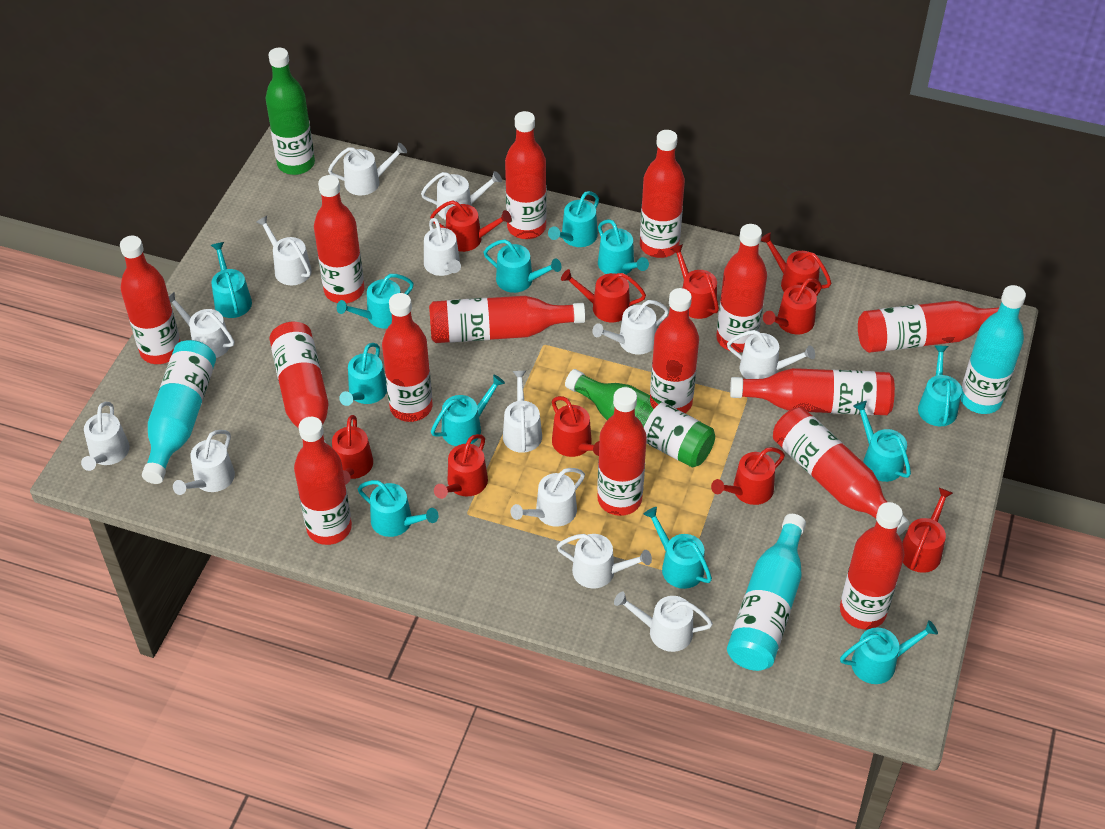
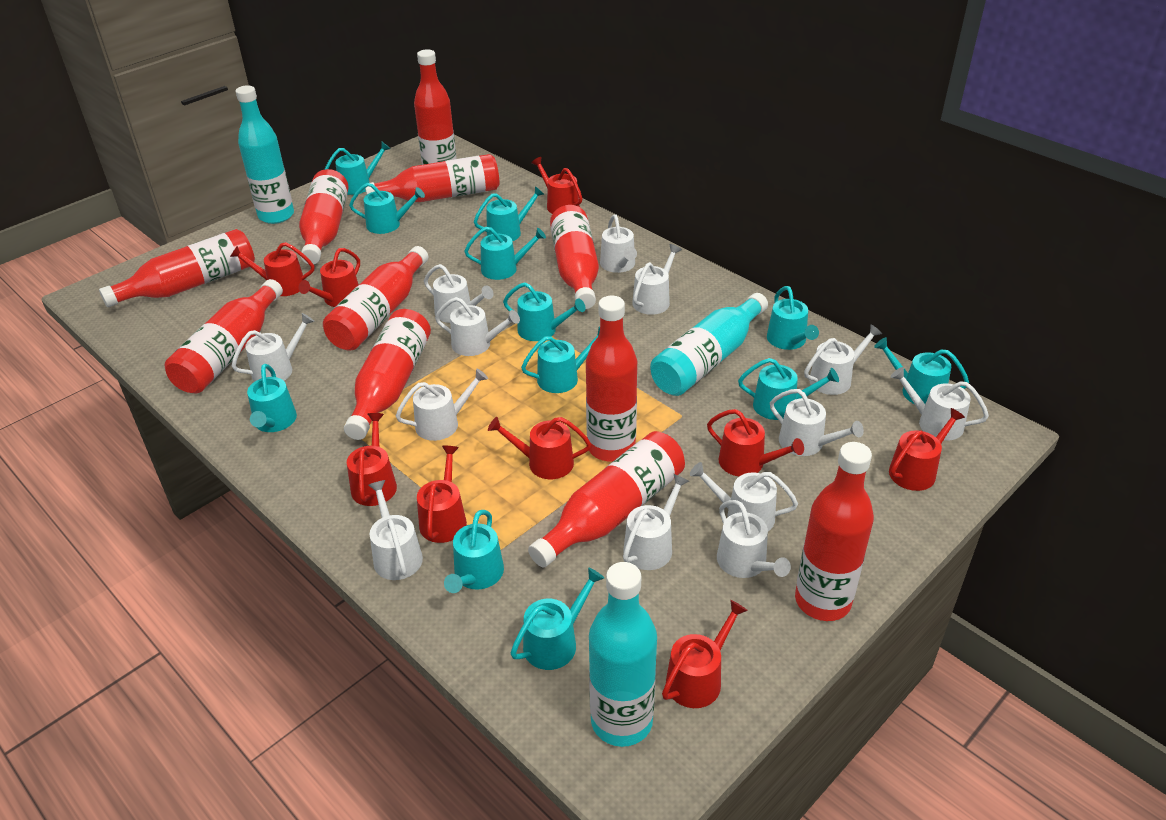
green bottle: [266,48,315,175] [565,369,715,467] = 2 -> none = 0
red bottle: [120,236,181,364] [269,322,329,444] [294,417,352,545] [314,175,364,303] [382,293,432,422] [429,296,585,343] [505,111,547,239] [597,387,647,516] [640,130,685,258] [650,288,699,413] [716,224,767,352] [730,368,895,415] [773,407,909,535] [840,502,904,629] [858,300,1000,353] = 15 -> [99,229,255,307] [165,279,283,393] [299,169,348,265] [323,246,428,351] [344,309,431,440] [365,154,499,202] [414,49,457,165] [528,431,685,568] [550,205,599,309] [586,296,637,462] [795,442,874,621] = 11
red watering can: [332,415,373,485] [430,200,512,252] [434,434,488,499] [552,396,599,457] [561,269,646,322] [671,244,719,319] [711,447,785,505] [761,232,831,292] [763,278,822,334] [902,488,953,573] = 10 -> [230,242,314,296] [299,248,360,307] [347,413,397,506] [417,446,467,543] [488,417,591,479] [531,157,582,214] [662,600,748,708] [707,409,804,476] [889,408,965,491] = 9

